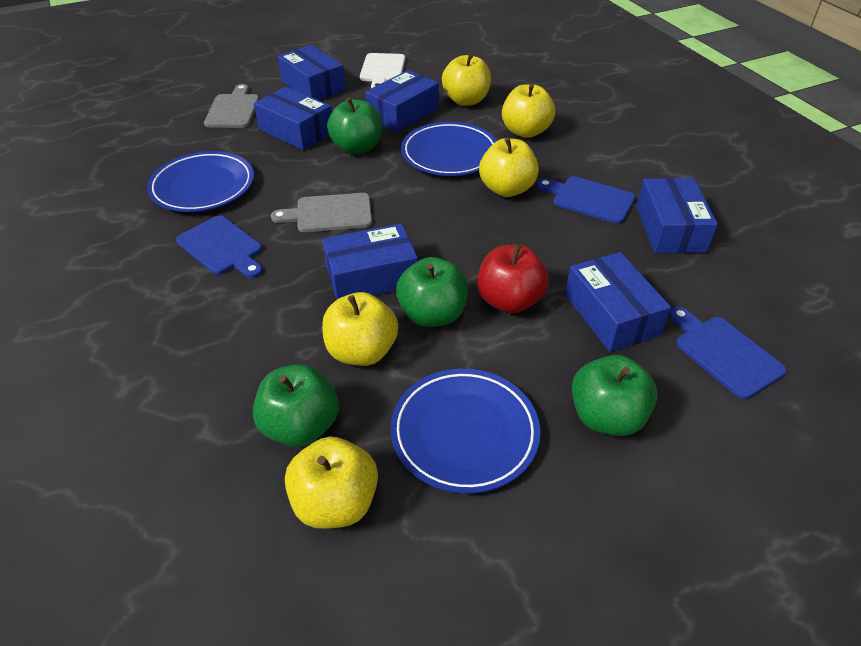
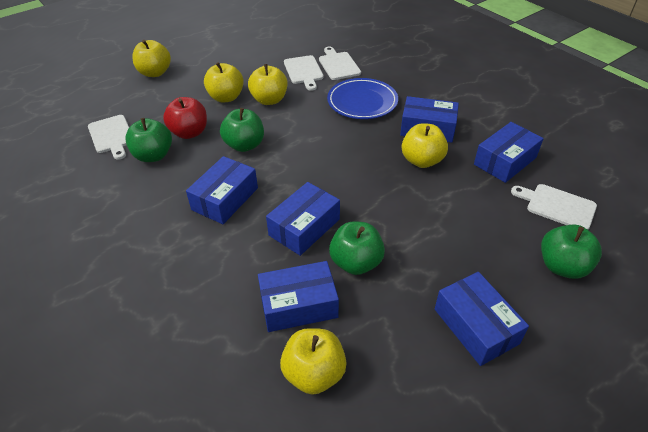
blue cutting board: [176,216,263,278] [537,176,636,224] [669,307,787,399] = 3 -> none = 0
blue plate: [147,151,254,212] [390,369,540,494] [401,122,497,176] = 3 -> [327,78,398,119] = 1
grey cutting board: [204,84,259,128] [271,193,372,232] = 2 -> none = 0
white cutting board: [360,53,405,88] = 1 -> [88,115,129,160] [284,55,324,91] [319,46,361,80] [511,184,597,230] = 4

